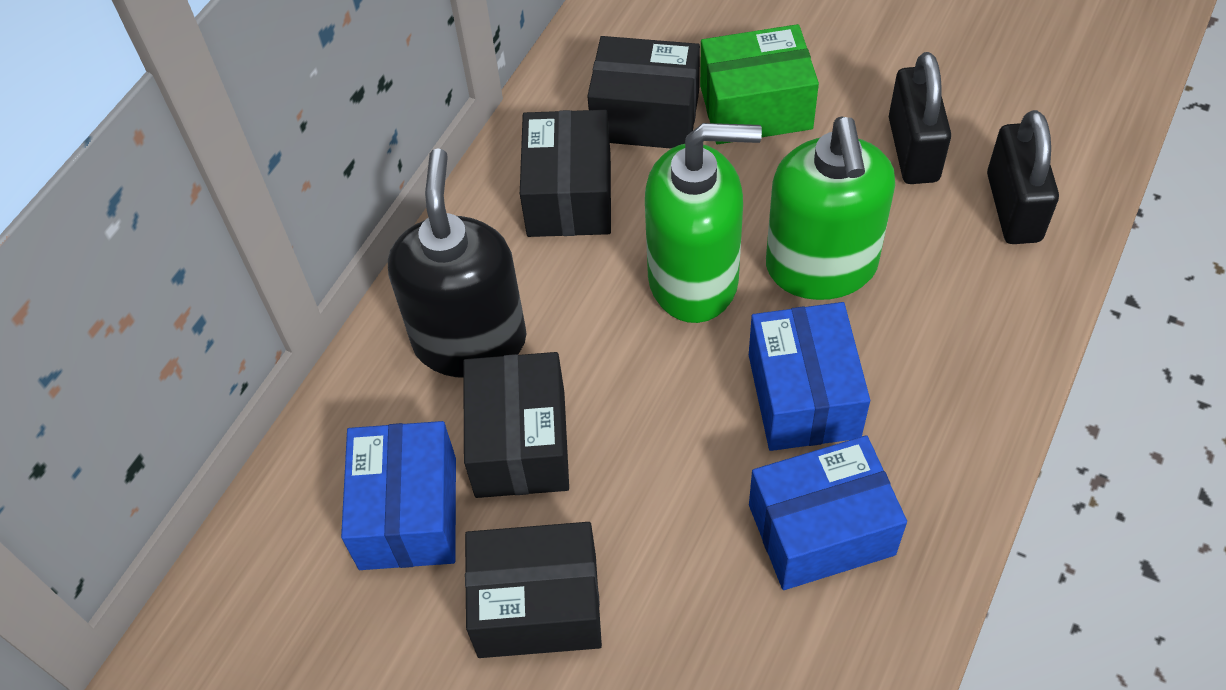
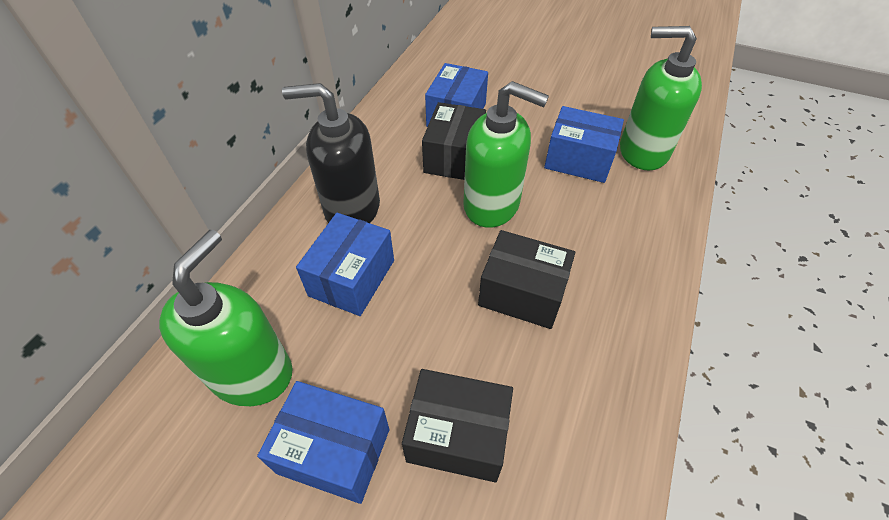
black box: [463,352,569,498] [465,522,602,658] [520,110,611,237] [587,36,700,149] = 4 -> [402,369,513,482] [422,102,486,180] [478,230,575,329] = 3
black padlock: [889,52,951,184] [987,110,1059,244] = 2 -> none = 0
blue box: [341,421,456,570] [749,302,870,451] [749,435,907,590] = 3 -> [257,381,389,504] [296,213,394,316] [425,63,488,127] [544,106,624,183] = 4
green box: [700,24,819,144] = 1 -> none = 0
green soap dispenser: [645,123,762,323] [766,116,895,300] = 2 -> [159,230,293,406] [463,81,549,228] [620,26,702,171] = 3

